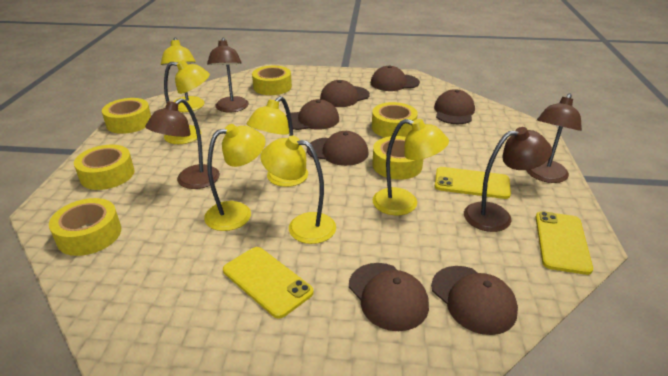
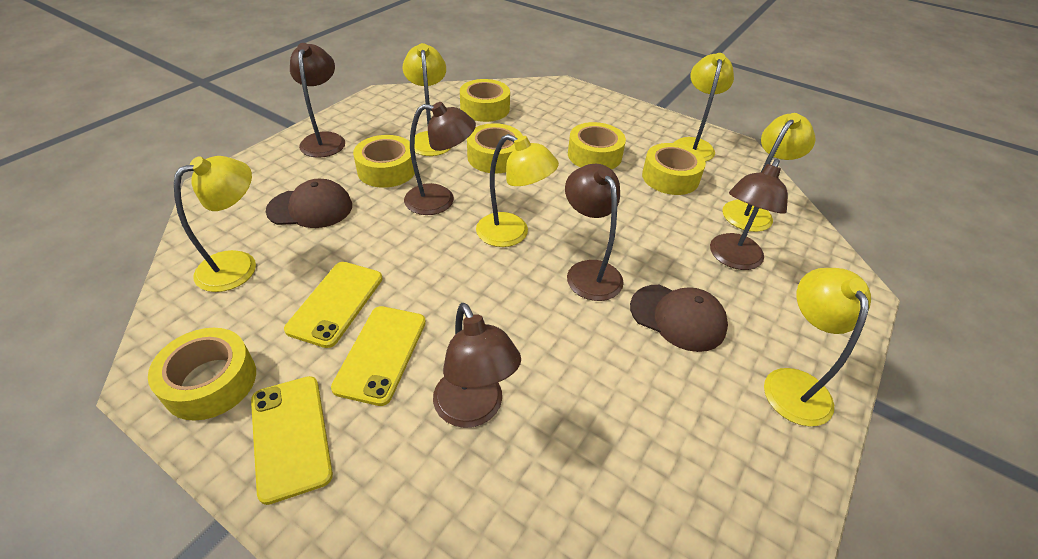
brown cap: [286,99,339,130] [307,131,369,166] [320,80,370,107] [349,263,429,331] [371,66,420,91] [431,266,518,335] [434,89,475,124] = 7 -> [266,179,352,228] [630,285,728,352] = 2
brown lamp: [145,98,220,189] [207,38,249,112] [464,127,552,232] [526,93,582,183] = 4 -> [290,43,345,158] [404,102,476,215] [433,303,521,428] [565,164,624,301] [710,159,788,270] = 5

